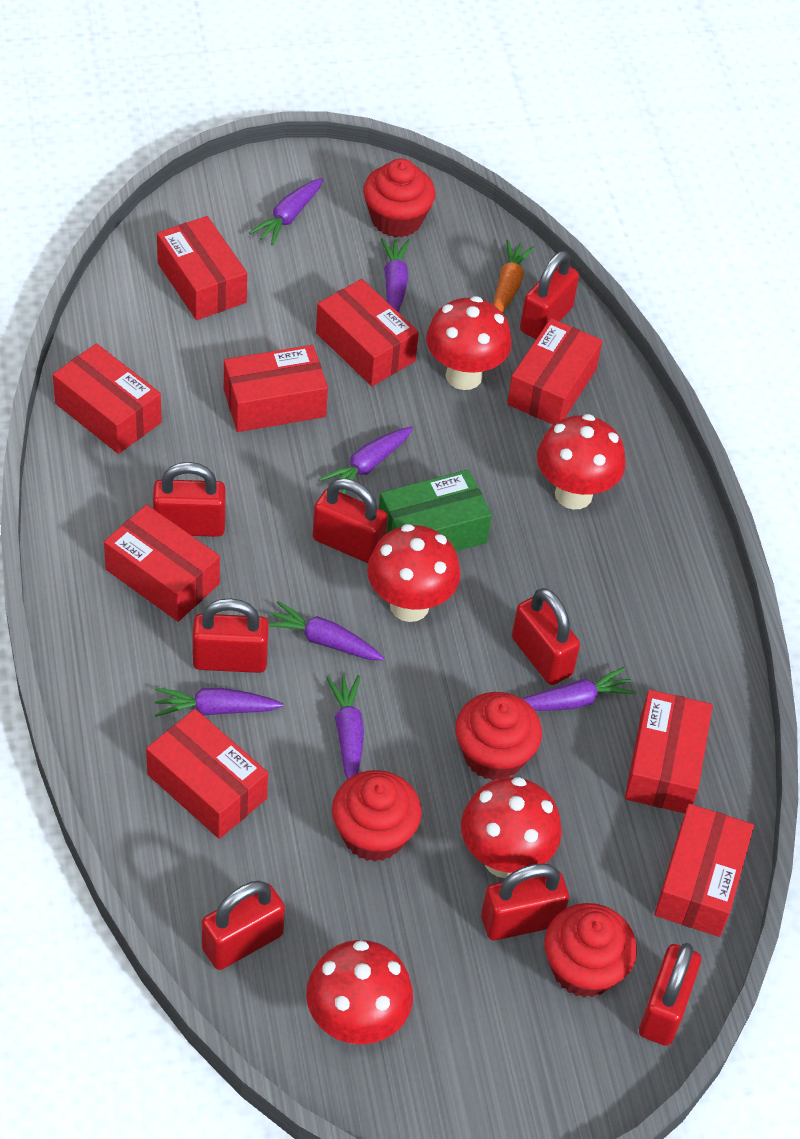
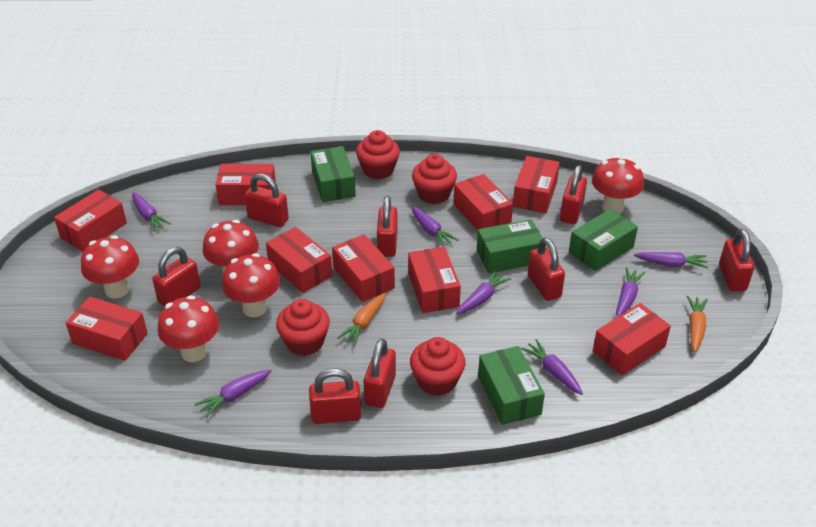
green box: [379,470,492,551] = 1 -> [311,146,356,202] [477,219,543,274] [478,346,545,425] [569,209,638,271] = 4
orange carrot: [493,240,535,313] = 1 -> [337,293,386,346] [687,296,708,352] = 2

